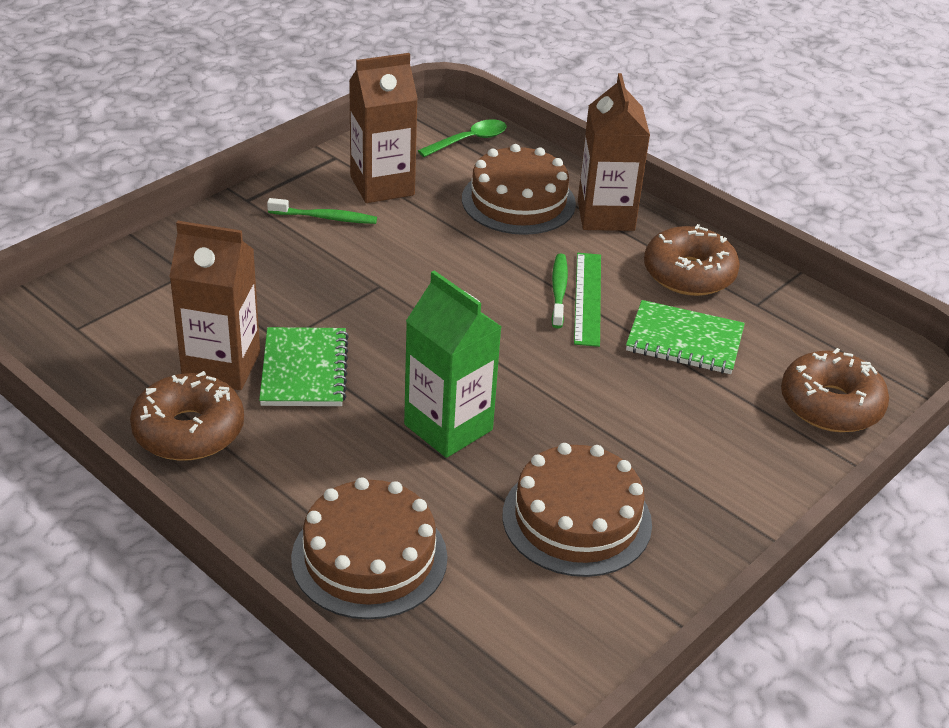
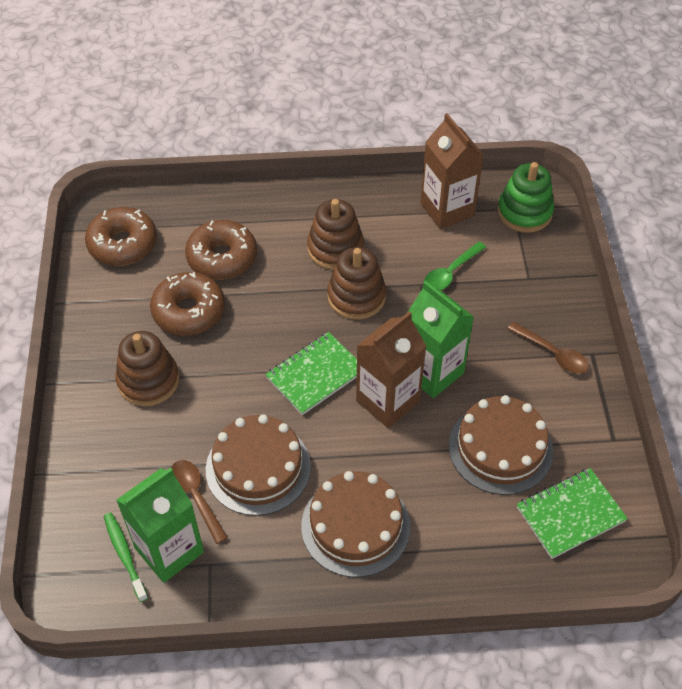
brown carton: [169,221,260,390] [349,53,418,203] [578,73,650,231] = 3 -> [356,311,427,428] [420,113,484,229] = 2
brown spoon: none = 0 -> [171,460,228,544] [508,322,589,374] = 2
brown stacking toy: none = 0 -> [115,331,179,406] [307,199,364,270] [328,247,386,320] = 3
green carton: [404,270,502,458] = 1 -> [116,467,204,583] [407,281,474,398] = 2
green ruler: [574,253,601,347] = 1 -> none = 0
green stacking toy: none = 0 -> [497,162,554,233] = 1
green toothbrush: [267,198,377,224] [551,254,568,328] = 2 -> [104,512,148,602] = 1

